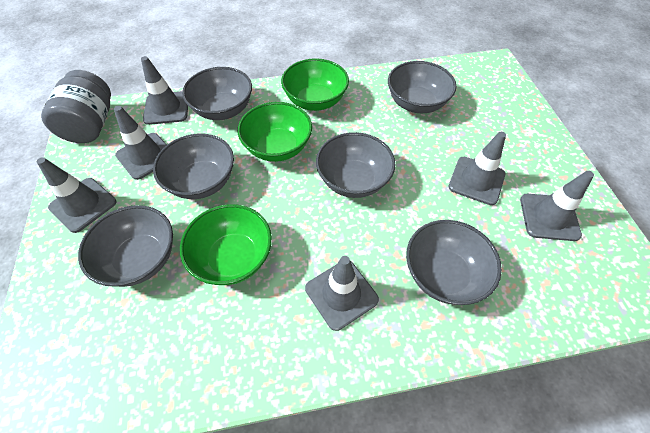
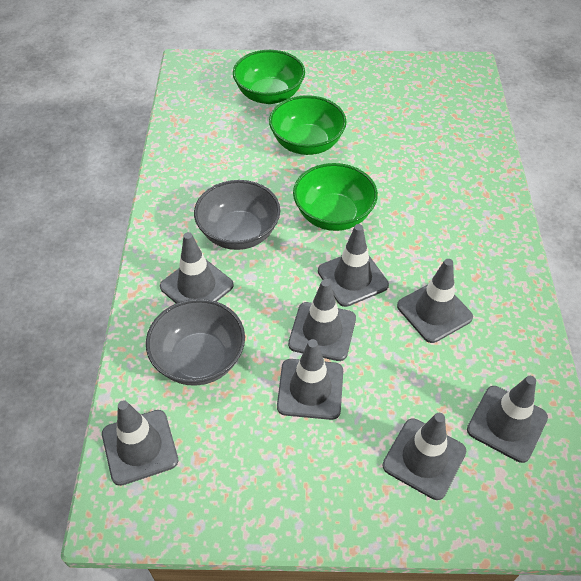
grey bowl: [78,205,173,287] [153,134,234,199] [182,67,252,120] [316,132,395,198] [388,61,456,113] [406,220,502,305] = 6 -> [146,299,245,386] [194,180,280,250] = 2
grey jar: [41,70,111,143] = 1 -> none = 0
grey traffic cone: [37,157,116,233] [114,106,167,180] [141,56,188,125] [305,256,379,331] [449,132,506,205] [520,171,594,241] = 6 -> [102,400,178,486] [160,232,234,303] [277,339,343,420] [288,279,356,361] [318,224,389,307] [382,413,467,500] [397,259,473,343] [467,376,548,463] = 8

